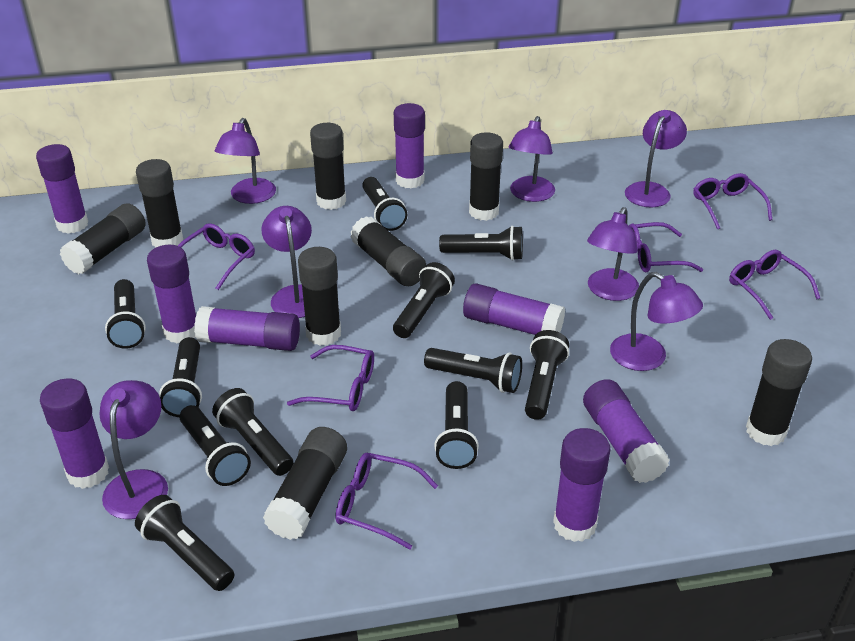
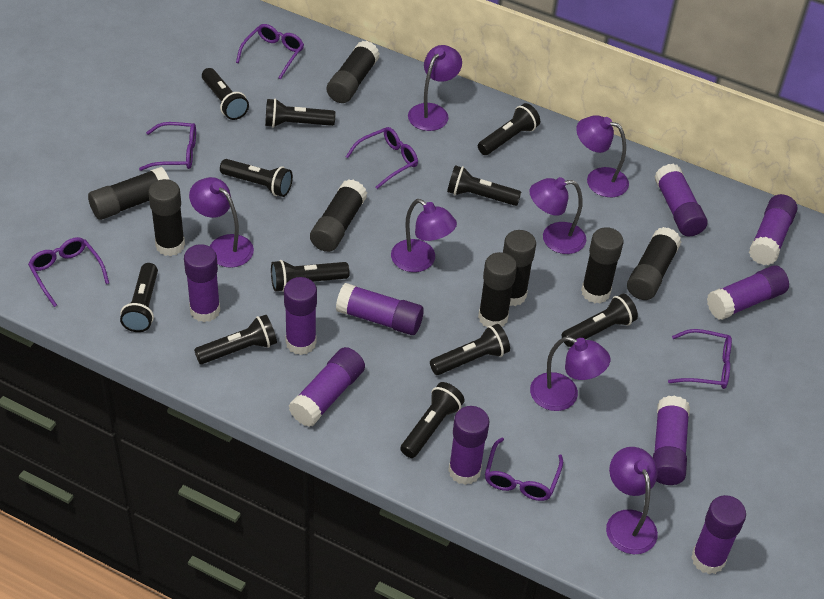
purple glue stick: [36,144,88,234] [40,379,109,489] [147,245,196,343] [194,306,300,351] [394,103,425,188] [463,283,565,335] [553,428,611,542] [583,379,670,483] = 8 -> [184,244,220,322] [284,277,317,355] [289,347,365,427] [336,283,424,335] [448,406,490,485] [653,395,690,485] [654,164,707,236] [691,495,746,574] [707,265,789,320] [749,194,798,265] = 10

